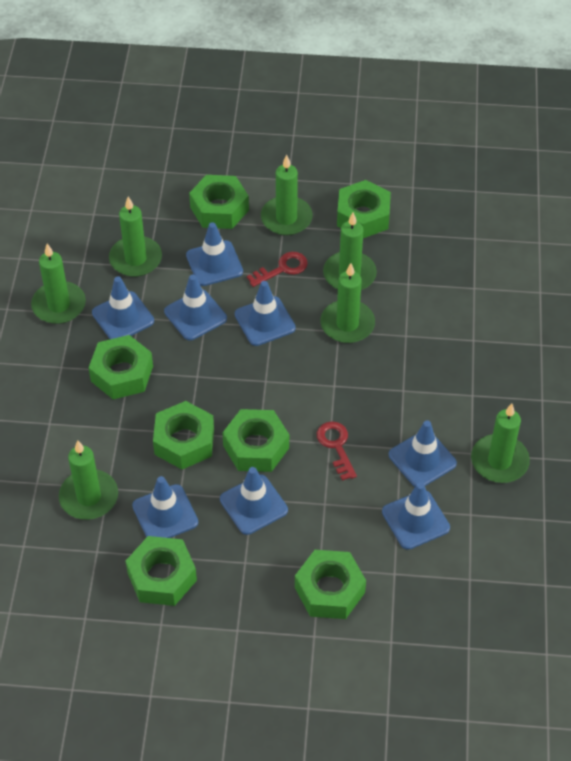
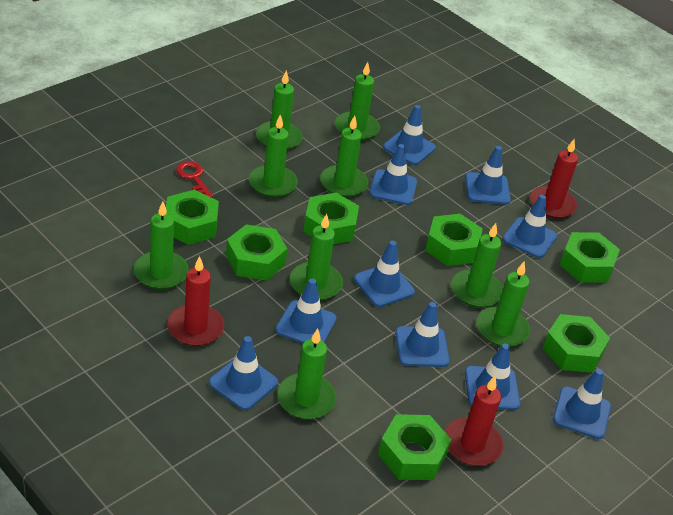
blue traffic cone: [92,276,154,339] [132,476,198,538] [164,275,227,340] [186,222,243,286] [220,467,288,535] [235,281,296,346] [382,482,450,550] [389,421,457,487] = 8 -> [209,336,278,410] [275,279,337,343] [354,241,415,307] [369,144,417,205] [383,105,436,165] [395,302,450,367] [465,146,511,204] [465,343,520,410] [502,195,557,258] [553,369,611,439] = 10
green candle: [31,244,86,324] [59,440,118,520] [109,197,162,277] [261,155,313,235] [320,263,375,343] [323,213,377,290] [471,403,530,483] = 7 -> [134,201,189,289] [249,114,298,198] [256,70,303,150] [277,328,337,419] [290,214,343,300] [320,116,368,197] [335,62,380,141] [451,223,503,308] [477,262,530,347] = 9
red candle: none = 0 -> [167,256,225,346] [445,376,504,466] [530,139,578,219] = 3
red key: [247,252,308,287] [317,421,357,481] = 2 -> [176,161,213,198] = 1

